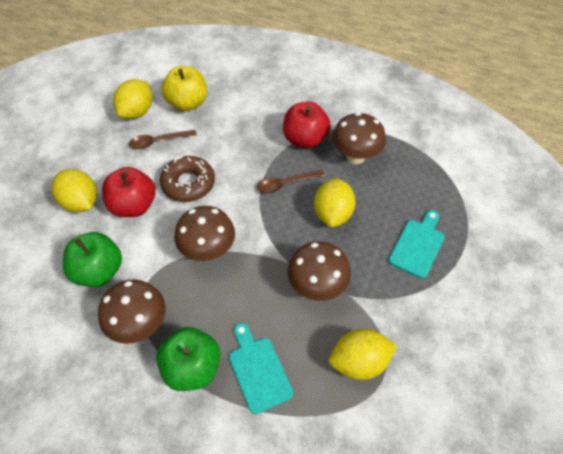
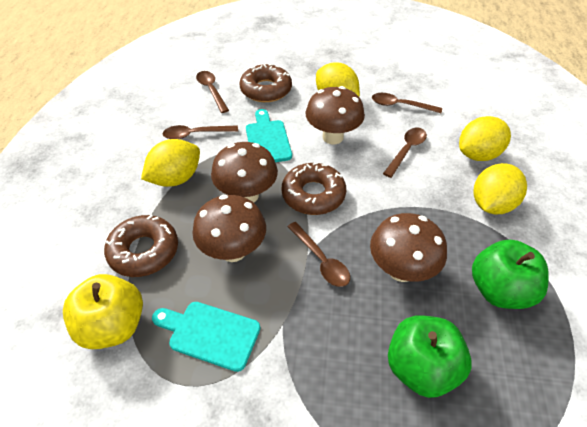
brown donut: [160,156,215,202] = 1 -> [104,215,178,277] [240,64,292,102] [282,162,346,215] = 3
brown spoon: [129,130,197,149] [257,170,325,194] = 2 -> [163,125,238,139] [196,71,229,113] [287,222,350,287] [372,93,442,113] [383,128,427,178] = 5
red apple: [102,167,156,217] [283,102,331,149] = 2 -> none = 0

